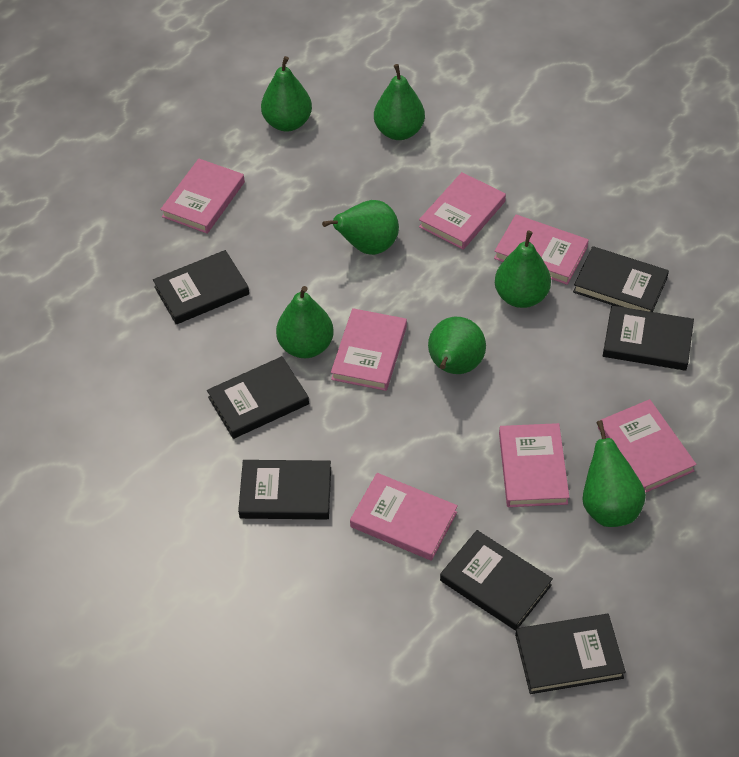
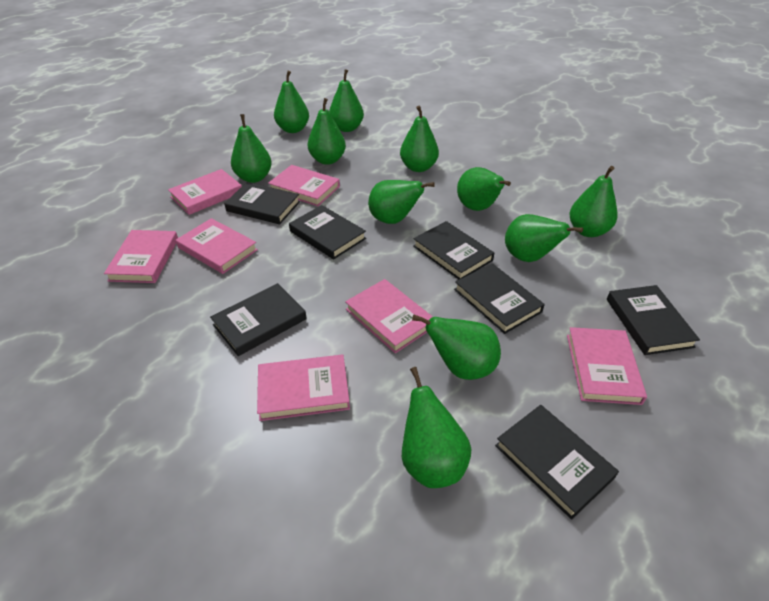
green pear: [261,56,312,132] [276,286,334,358] [322,200,399,255] [374,64,425,140] [428,317,486,374] [495,231,551,308] [582,420,646,527] = 7 -> [231,114,272,183] [274,71,309,133] [308,98,346,165] [329,69,364,132] [368,180,435,224] [400,105,439,172] [402,367,471,488] [412,315,501,380] [457,167,511,211] [505,214,583,262] [569,166,617,237] = 11

